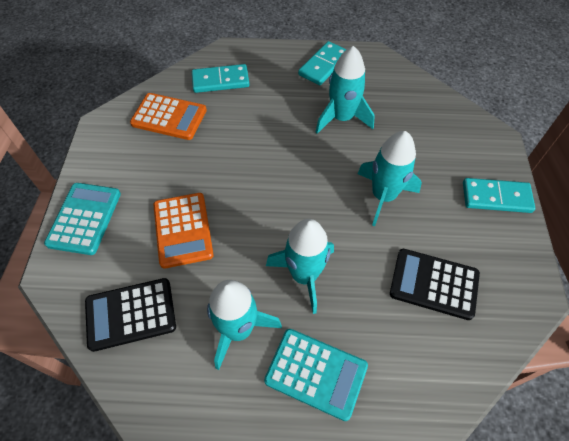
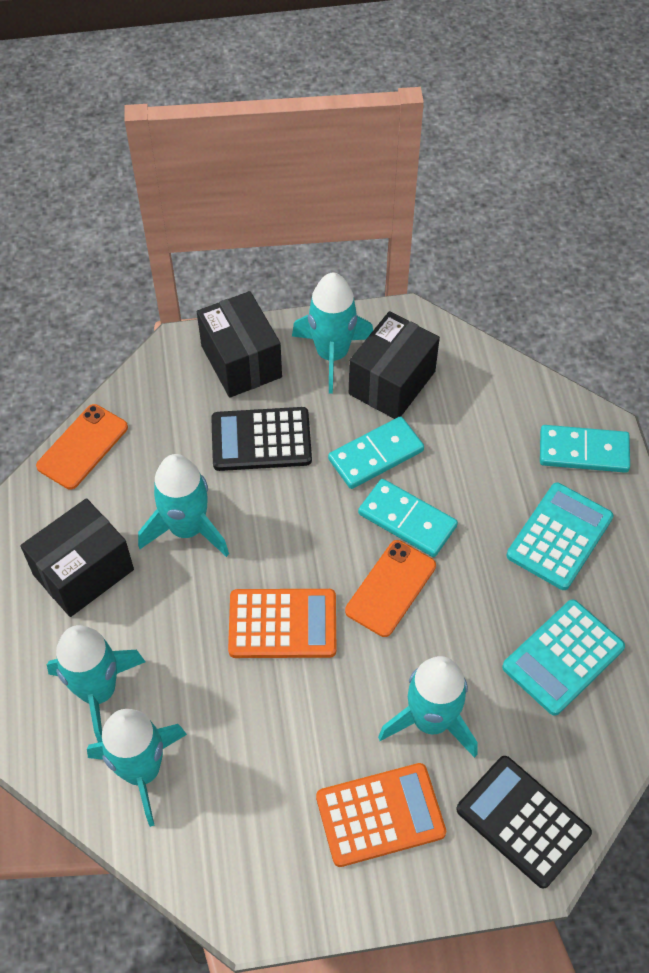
black box: none = 0 -> [20,498,134,617] [197,291,282,398] [349,311,440,419] = 3
orange phone: none = 0 -> [36,404,128,489] [345,540,436,637] = 2
turquoise rocket: [207,280,282,370] [266,219,334,314] [316,46,375,134] [357,131,422,226] = 4 -> [47,625,145,743] [87,709,187,827] [138,454,229,557] [292,272,373,394] [378,656,477,758] = 5

